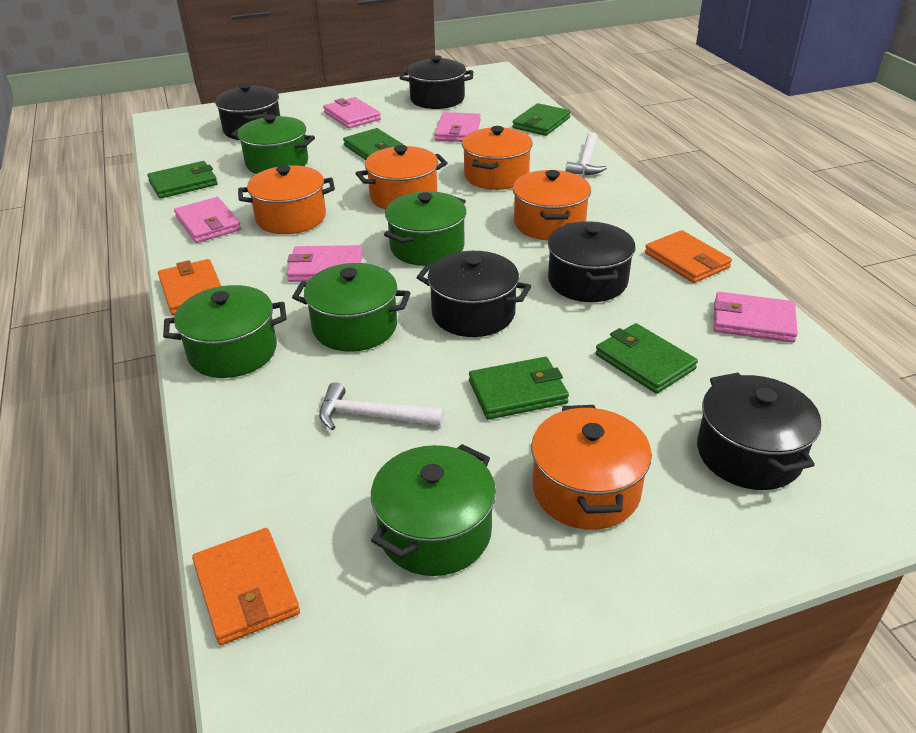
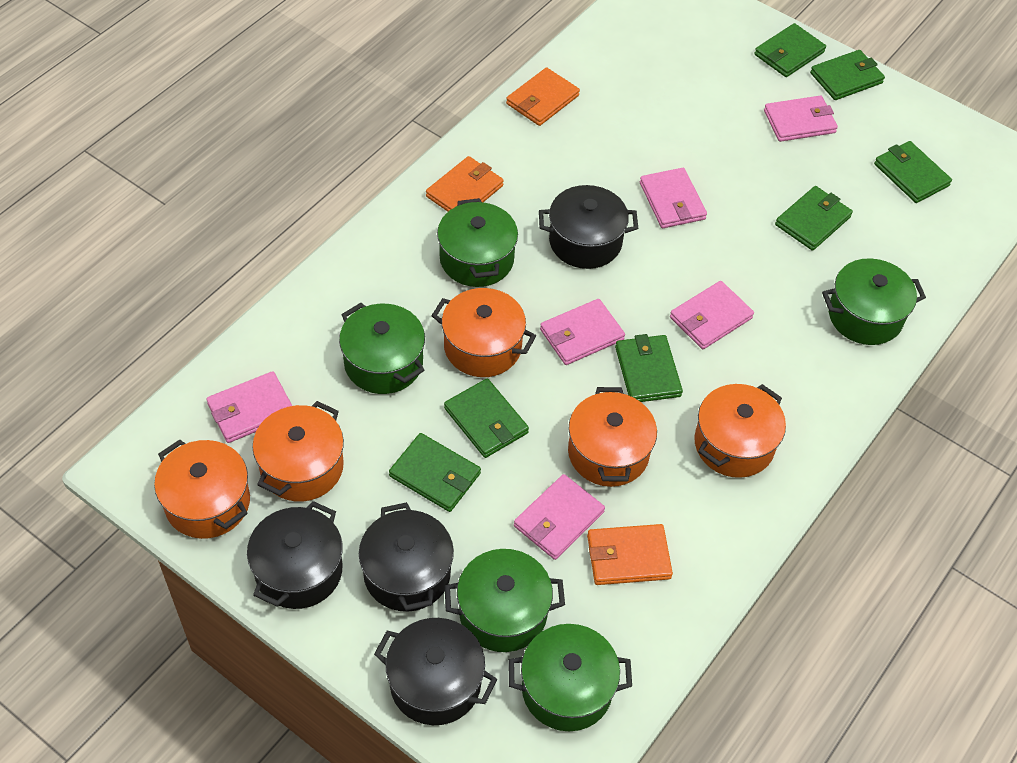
black pot: [215,83,280,140] [399,55,473,109] [416,251,531,337] [548,221,635,302] [697,373,821,490] = 5 -> [247,501,343,609] [359,502,454,612] [374,618,497,725] [539,185,638,269] = 4
green wallet: [147,161,218,199] [343,128,405,160] [469,357,569,420] [512,103,571,136] [596,323,698,394] = 5 -> [389,433,481,512] [444,378,529,458] [615,334,683,402] [754,23,826,77] [775,186,853,251] [810,50,885,100] [874,141,952,203] = 7
pink wallet: [174,197,241,243] [287,245,363,282] [323,97,381,128] [435,112,481,142] [714,292,798,343] = 5 -> [206,371,292,443] [514,474,605,560] [540,299,625,365] [640,168,707,228] [670,281,754,349] [764,96,838,142] = 6
white hammer: [319,382,444,430] [566,133,607,175] = 2 -> none = 0

